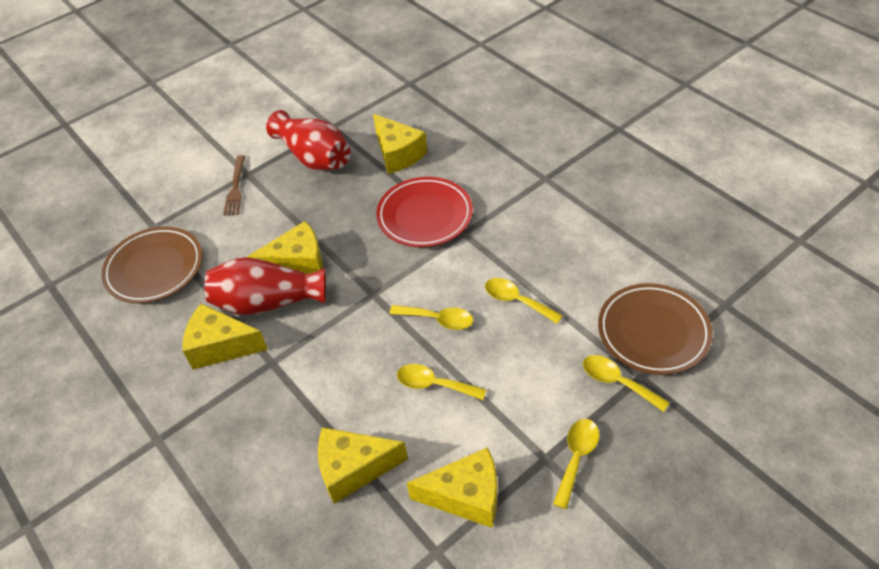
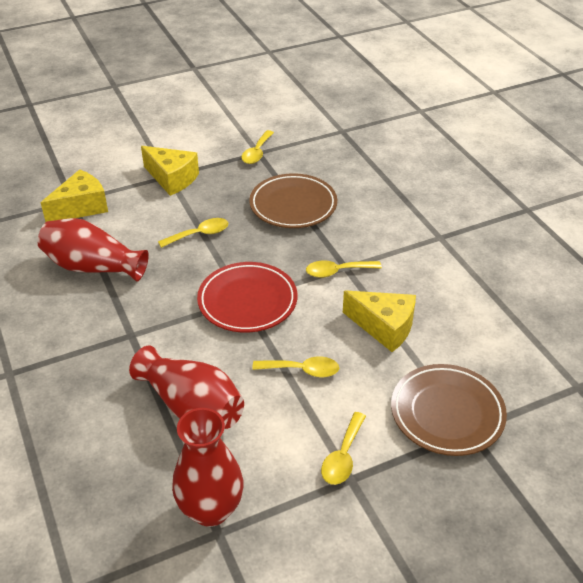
brown fork: [223,155,245,216] = 1 -> none = 0
red vase: [205,257,326,315] [266,110,351,171] = 2 -> [37,218,149,281] [129,346,244,429] [172,408,243,527] = 3
yellow cheese: [183,303,268,370] [247,221,323,274] [318,427,408,504] [373,114,427,174] [407,447,497,528] = 5 -> [41,169,108,222] [141,146,199,196] [343,291,416,352] = 3

